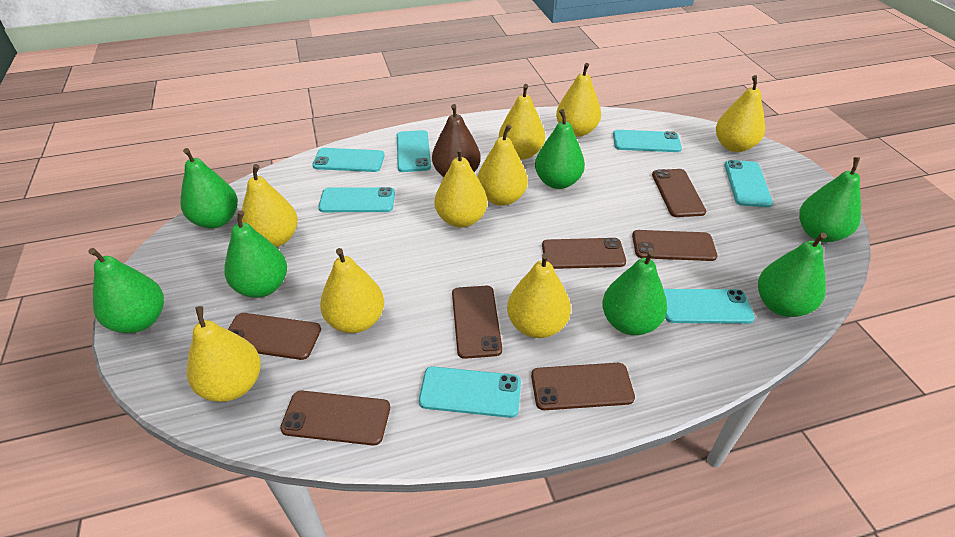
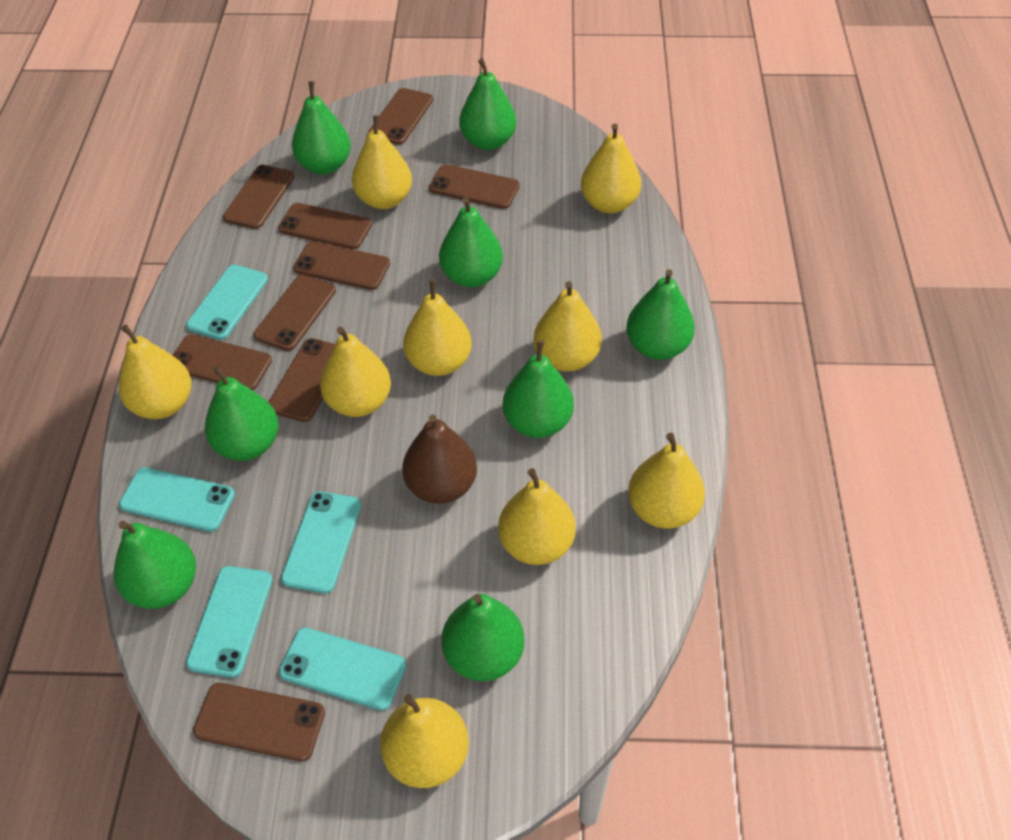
brown phone: [228,313,321,360] [280,391,390,446] [452,286,502,359] [531,363,635,410] [542,238,626,269] [632,230,717,261] [652,169,706,217] = 7 -> [172,334,272,390] [193,683,325,762] [223,165,294,229] [253,275,336,351] [269,338,335,422] [278,203,372,249] [293,241,390,290] [368,88,433,145] [429,164,520,209] = 9
green pear: [88,248,164,333] [180,148,238,228] [224,210,287,298] [535,109,585,189] [602,250,667,335] [758,232,827,317] [799,157,861,242] = 7 -> [114,521,196,609] [205,366,279,461] [292,81,351,174] [439,197,503,287] [441,594,525,681] [459,58,517,150] [503,340,574,438] [626,269,695,360] = 8
turquoise phone: [312,148,385,172] [318,187,395,212] [397,130,431,172] [419,366,521,418] [613,130,682,152] [664,289,755,324] [725,160,773,207] = 7 -> [119,467,235,532] [186,265,268,340] [186,566,272,678] [279,628,406,711] [281,491,361,593] = 5

